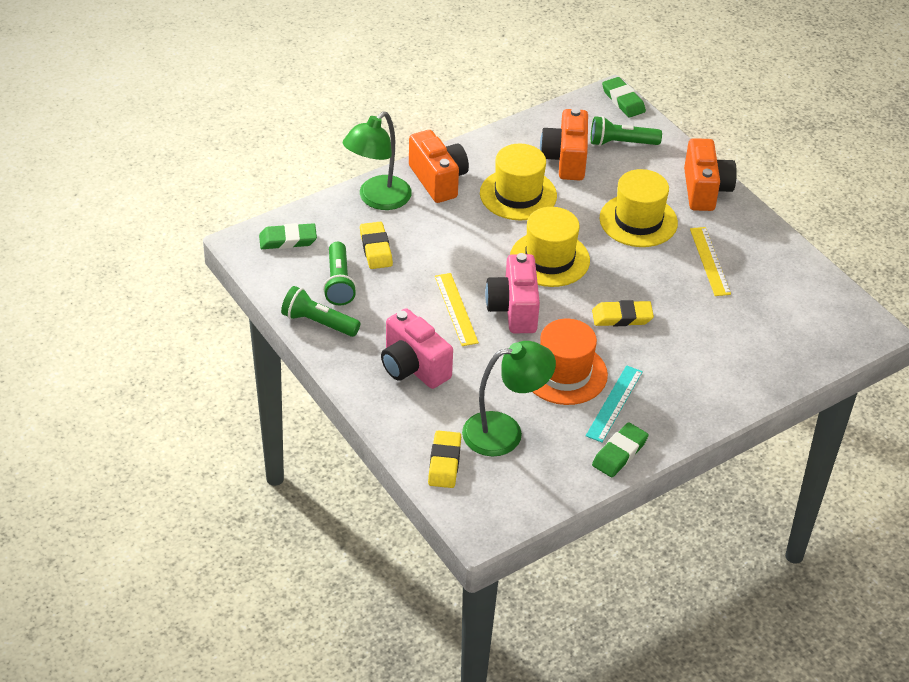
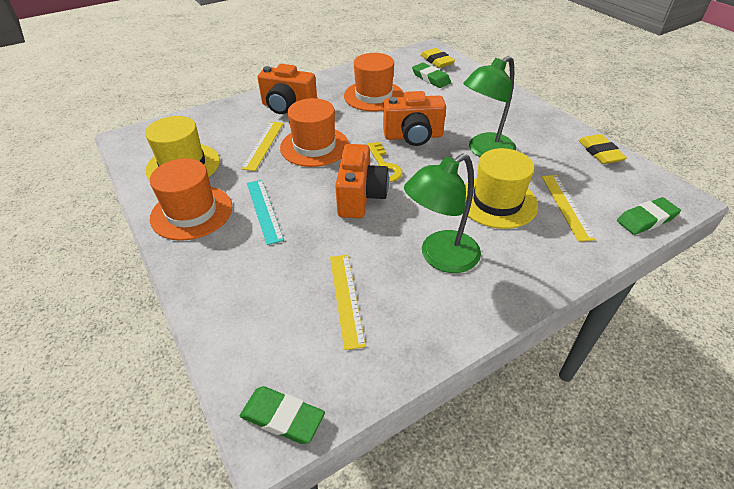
green flashlight: [281,286,361,337] [323,242,357,305] [591,116,662,146] = 3 -> none = 0
orange hat: [533,319,608,405] = 1 -> [150,158,232,241] [280,98,349,167] [344,53,404,112] = 3
pink camera: [381,308,453,389] [485,253,540,333] = 2 -> none = 0
yellow eraser: [360,222,393,269] [428,431,461,488] [592,300,654,326] = 3 -> [421,48,455,68] [578,134,627,164] = 2
yellow hat: [480,144,557,220] [510,207,590,287] [599,169,678,247] = 3 -> [145,116,220,180] [465,148,538,229] = 2
yellow key: none = 0 -> [367,142,403,182] = 1
yellow ruler: [435,273,479,346] [690,227,731,296] = 2 -> [241,122,283,171] [330,255,366,350] [542,175,595,242] = 3

